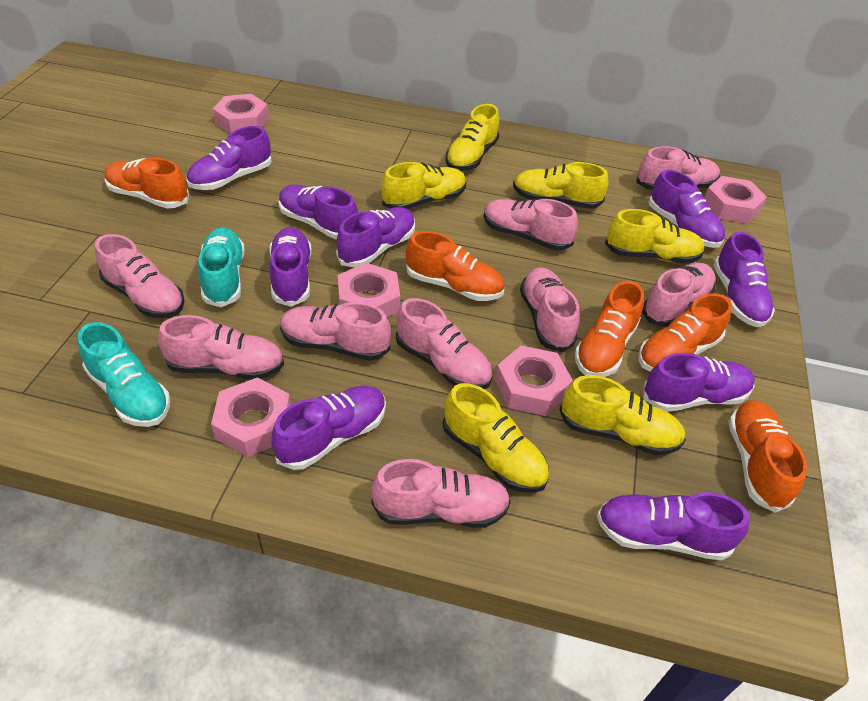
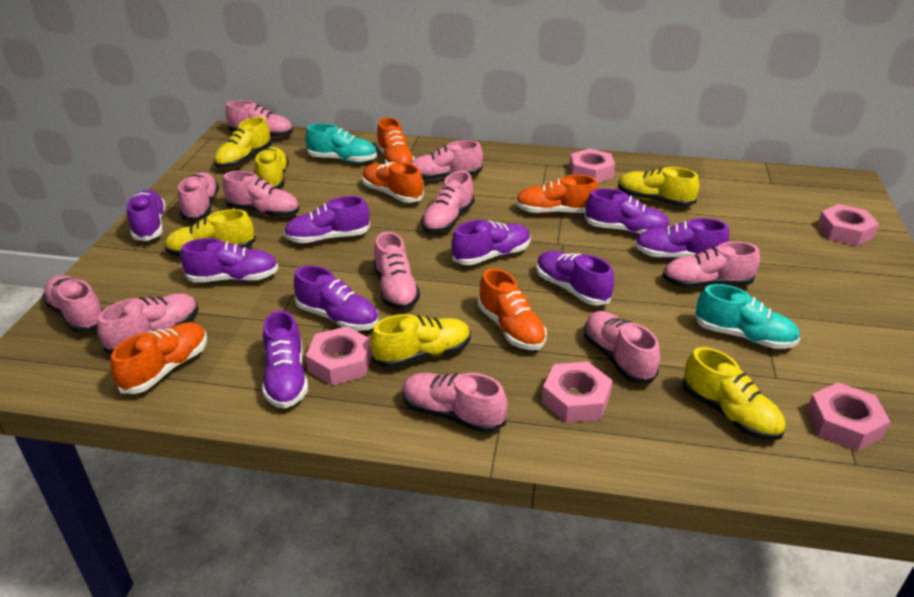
pink shoe: [95,234,185,318] [158,315,284,380] [280,302,391,361] [371,459,511,528] [396,298,493,389] [483,199,578,251] [520,267,579,352] [636,146,720,190] [642,263,716,327] = 9 -> [42,275,103,333] [97,293,199,353] [178,172,219,222] [222,171,299,217] [226,100,293,138] [374,232,420,310] [402,373,508,433] [410,140,483,181] [421,171,475,233] [584,311,660,383] [662,241,760,288] = 11

